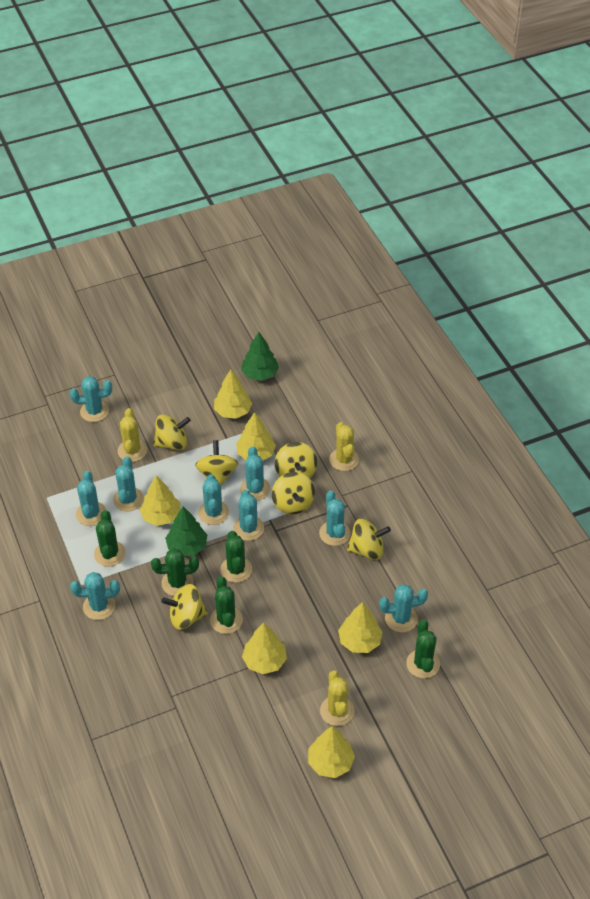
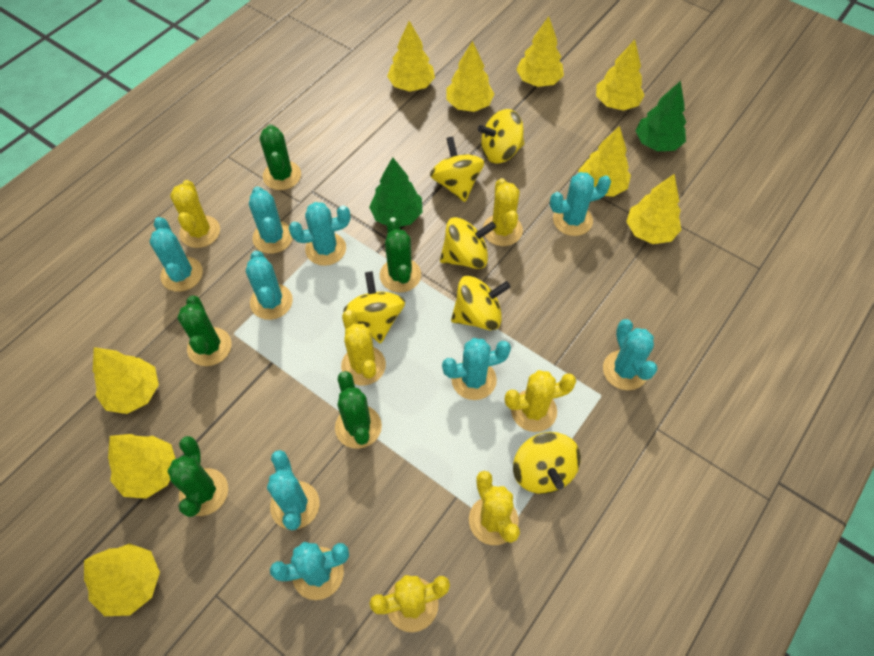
yellow cactus: [118,408,147,462] [320,670,355,726] [329,422,359,471] = 3 -> [170,180,220,248] [341,310,386,385] [369,575,450,632] [469,471,520,545] [483,178,523,246] [505,370,576,432] = 6
yellow tree: [140,475,180,526] [214,369,252,419] [236,412,276,460] [242,623,287,674] [308,726,355,778] [338,602,383,653] = 6 -> [84,544,160,616] [93,347,159,414] [108,434,176,499] [387,21,435,92] [446,41,494,112] [516,16,564,87] [578,126,631,197] [596,40,645,111] [626,174,681,244] = 9

